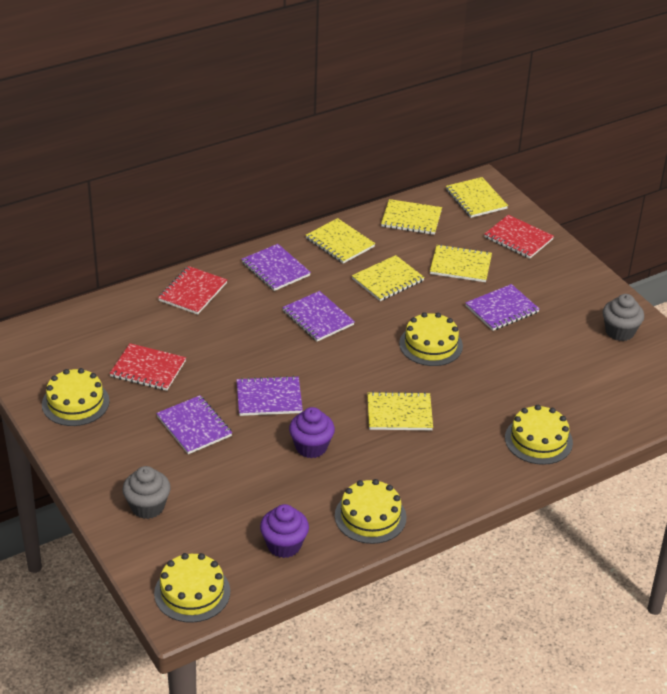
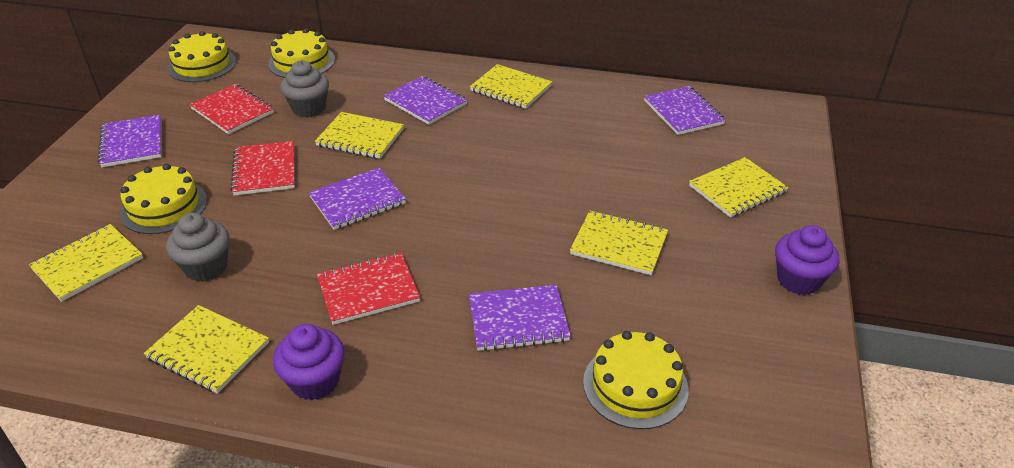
yellow cake: [42,368,110,426] [154,553,230,623] [335,479,407,544] [399,312,463,366] [505,405,573,465] = 5 -> [120,164,207,234] [167,31,236,82] [268,28,335,78] [583,331,689,429] = 4

